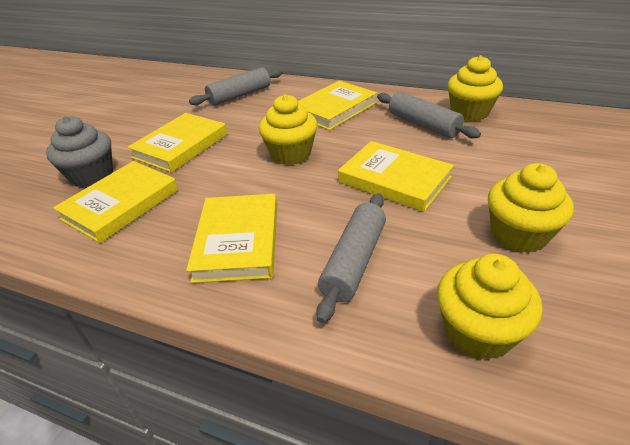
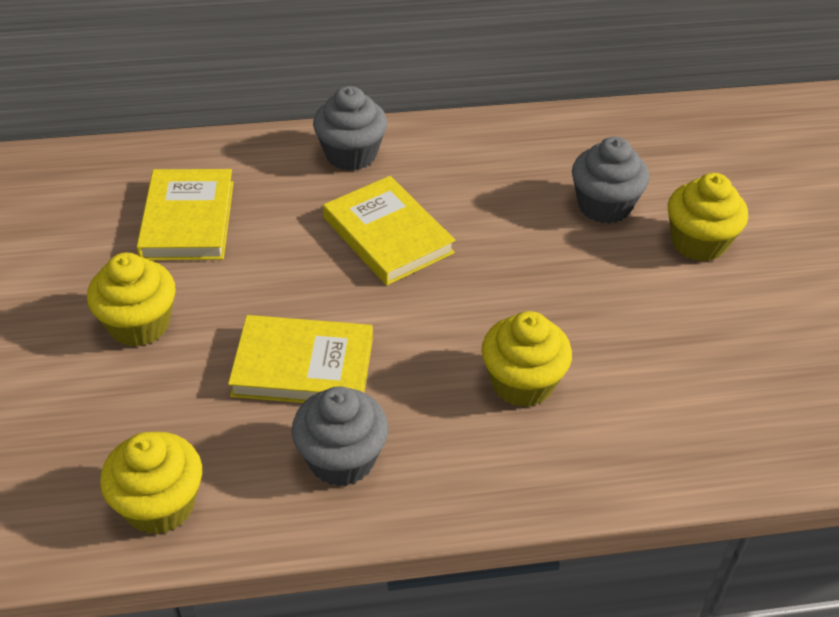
grey cupcake: [46,116,113,187] = 1 -> [292,386,389,486] [313,86,387,171] [572,136,649,224] = 3
grey rolling pin: [189,67,283,106] [316,193,386,323] [377,92,481,139] = 3 -> none = 0
yellow book: [53,161,178,243] [127,113,227,173] [186,194,277,283] [298,81,377,130] [338,141,454,212] = 5 -> [137,169,234,260] [228,315,373,403] [323,176,455,286] = 3

